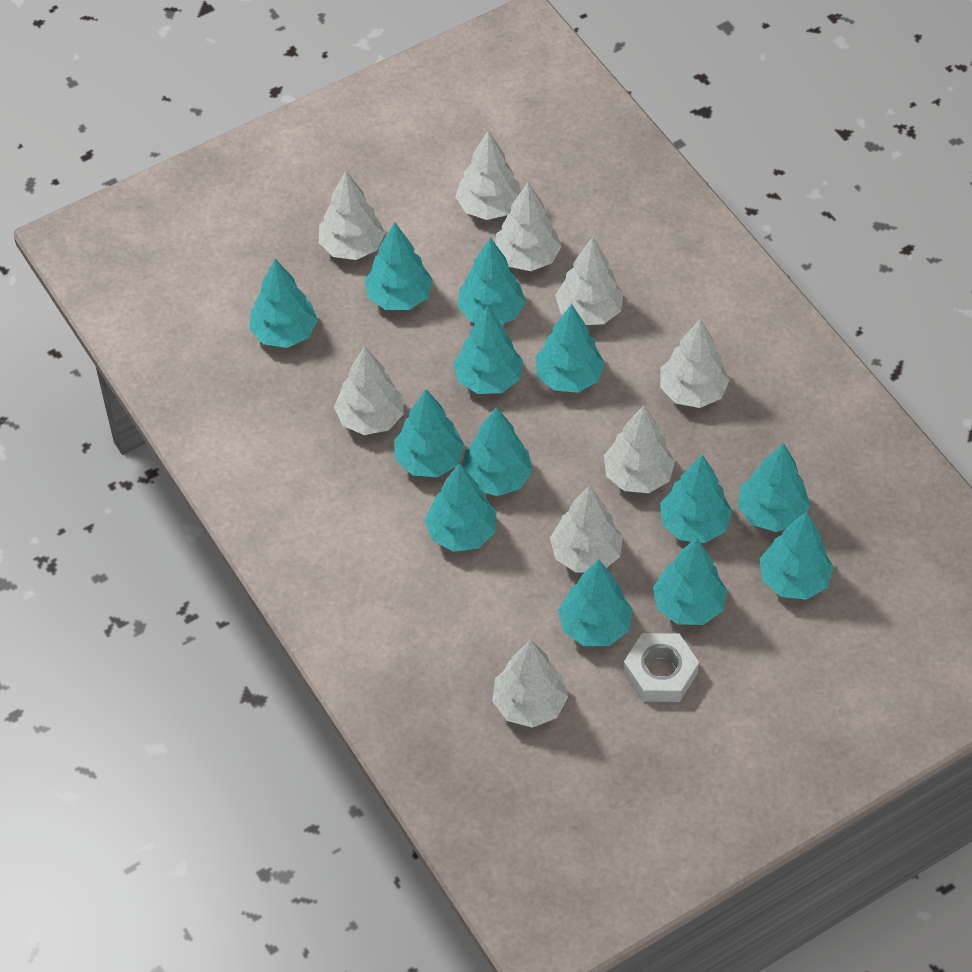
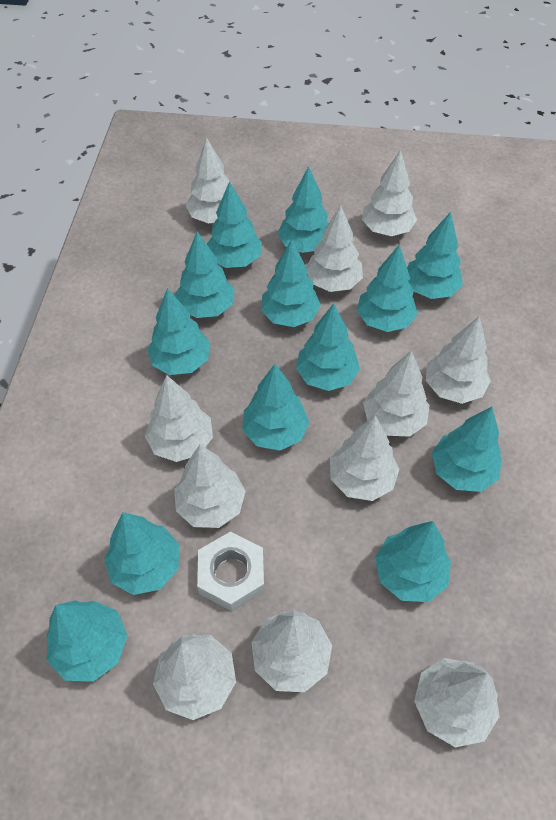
white tree: [319,171,385,260] [334,346,404,435] [455,130,521,220] [492,640,568,728] [495,182,562,271] [550,485,623,573] [555,237,624,325] [604,405,675,493] [660,319,730,408] = 9 -> [145,375,213,462] [153,634,236,720] [174,444,246,528] [185,137,232,223] [252,610,332,692] [306,205,363,292] [330,415,399,501] [362,150,417,236] [363,350,430,437] [414,658,500,747] [426,316,491,404] = 11

